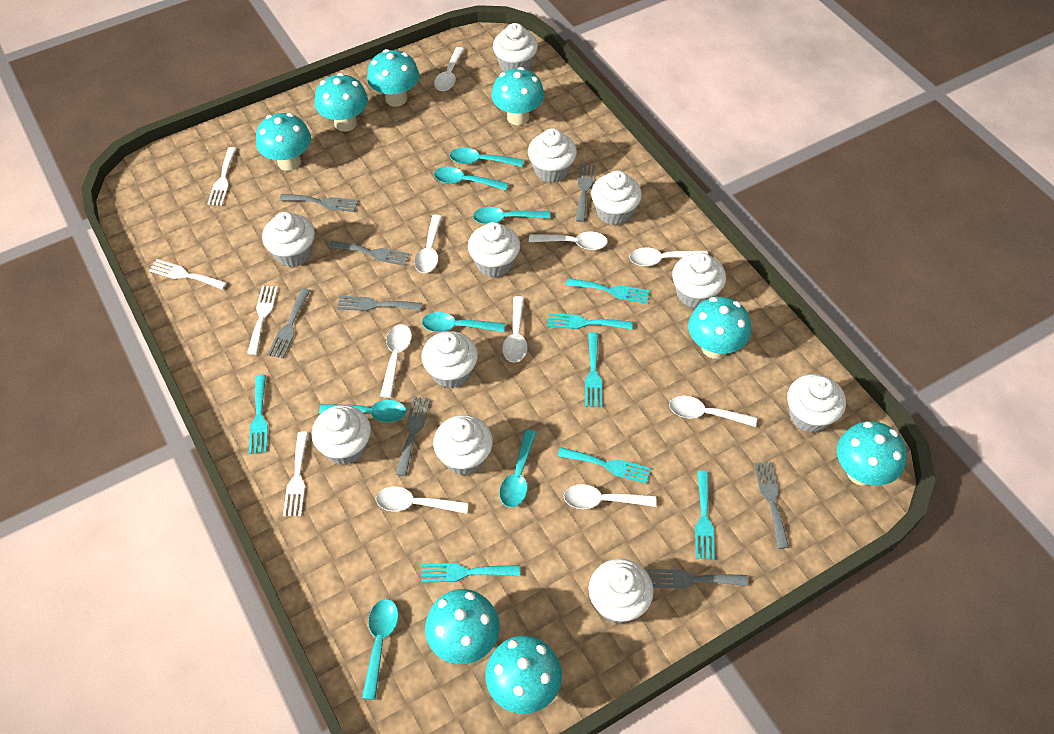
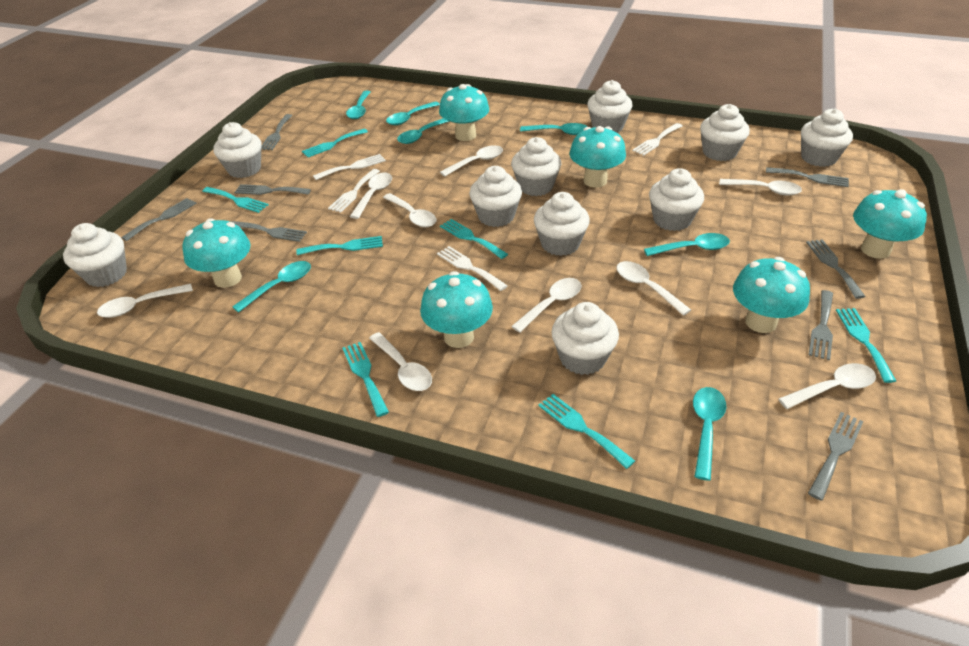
turquoise mushroom: [256,113,311,171] [315,73,368,132] [367,49,419,107] [425,589,500,664] [486,636,562,714] [491,67,544,125] [688,297,751,359] [837,421,907,486] = 8 -> [182,218,250,288] [420,271,493,348] [439,84,489,141] [569,126,626,188] [733,257,810,333] [853,189,927,259] = 6
white cupcake: [262,212,315,267] [311,405,371,465] [421,331,478,389] [433,415,493,475] [468,222,520,278] [493,23,538,72] [528,128,577,183] [588,559,654,624] [591,171,642,225] [672,253,726,309] [787,374,846,433] = 11 -> [63,223,127,287] [213,122,262,178] [469,166,522,227] [511,137,561,196] [534,192,590,256] [551,302,619,375] [587,80,632,133] [649,168,704,231] [700,104,750,161] [801,109,853,167] = 10

